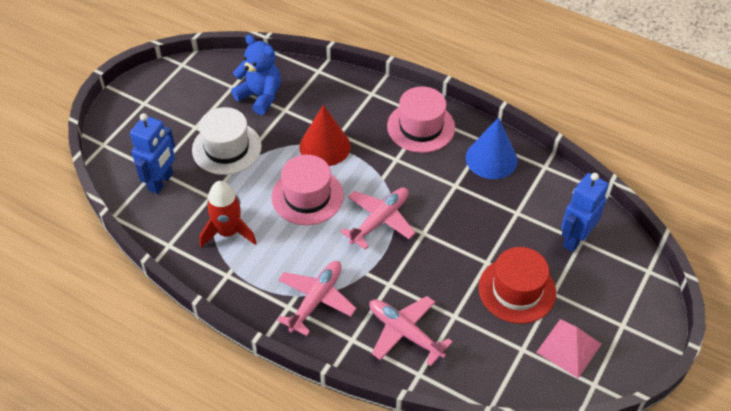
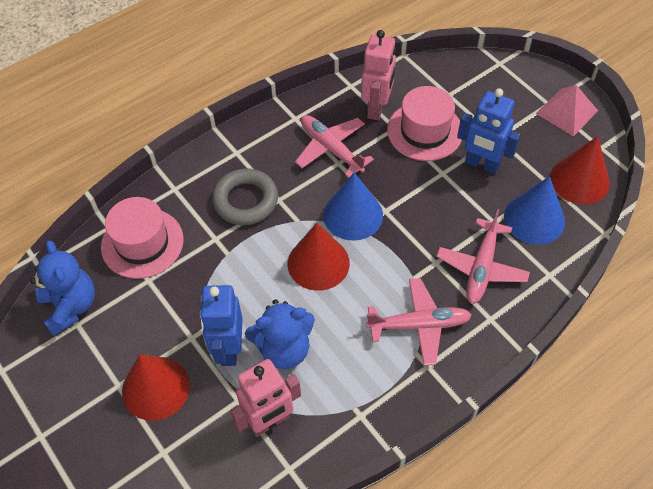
blue cone: [466,117,518,179] = 1 -> [323,173,383,241] [504,176,565,245] = 2
blue teddy bear: [231,35,281,115] = 1 -> [30,240,95,336] [245,299,315,369] = 2
grey ring: none = 0 -> [212,168,278,225] = 1
pink robot: none = 0 -> [230,359,301,437] [361,30,396,120] = 2
red cone: [299,105,351,166] = 1 -> [122,355,190,421] [288,223,350,291] [550,136,610,205] = 3
red hat: [478,247,556,324] = 1 -> none = 0
red rocket: [200,181,256,247] = 1 -> none = 0
white hat: [192,107,262,175] = 1 -> none = 0

